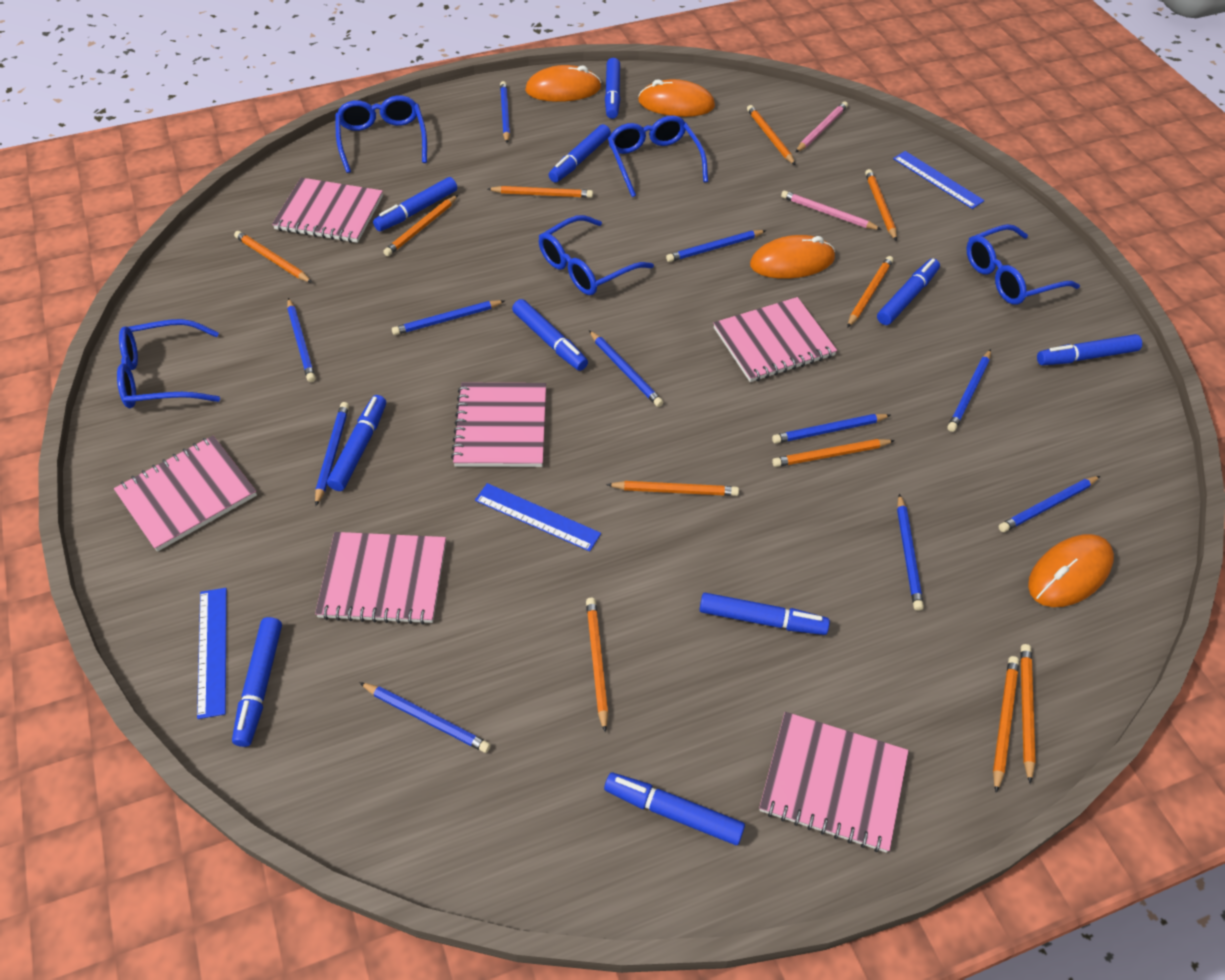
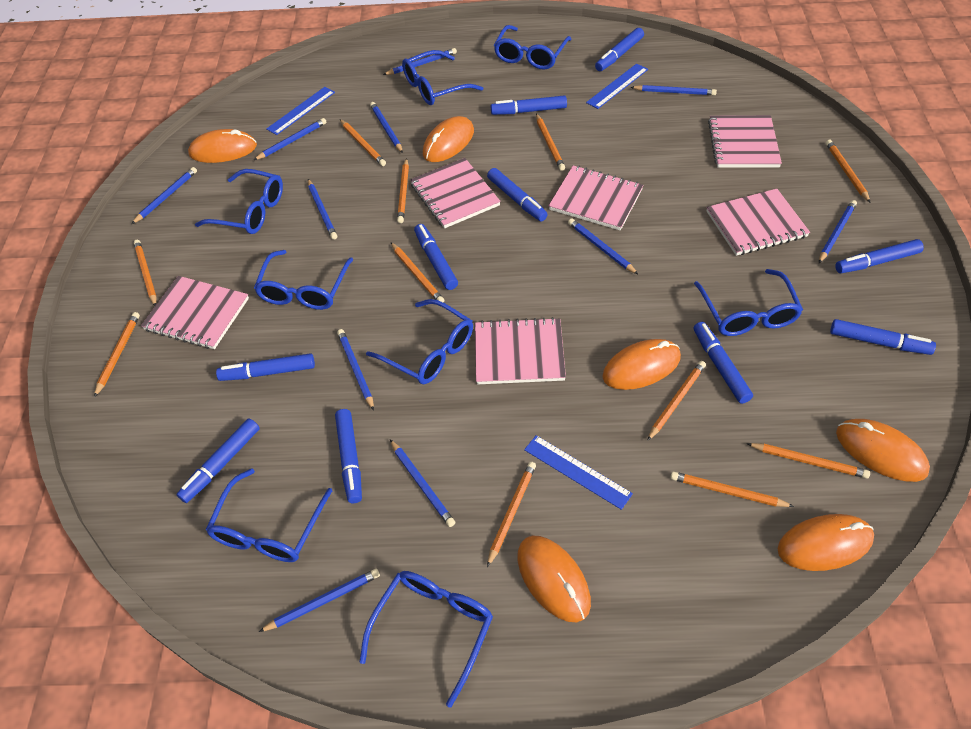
blue glasses: [117,319,220,408] [335,95,427,173] [539,215,654,295] [608,115,708,197] [966,224,1080,305] = 5 -> [195,169,283,234] [206,468,332,562] [254,250,353,310] [360,571,493,707] [366,299,473,384] [402,50,483,105] [494,25,572,70] [694,269,803,336] = 8
orange mouse: [525,65,602,102] [638,79,715,117] [750,235,835,279] [1028,534,1114,607] = 4 -> [188,129,257,163] [423,116,474,162] [517,536,591,622] [602,339,681,390] [777,514,874,571] [836,419,930,482] = 6
pink pencil: [781,191,882,230] [795,101,848,153] = 2 -> none = 0

